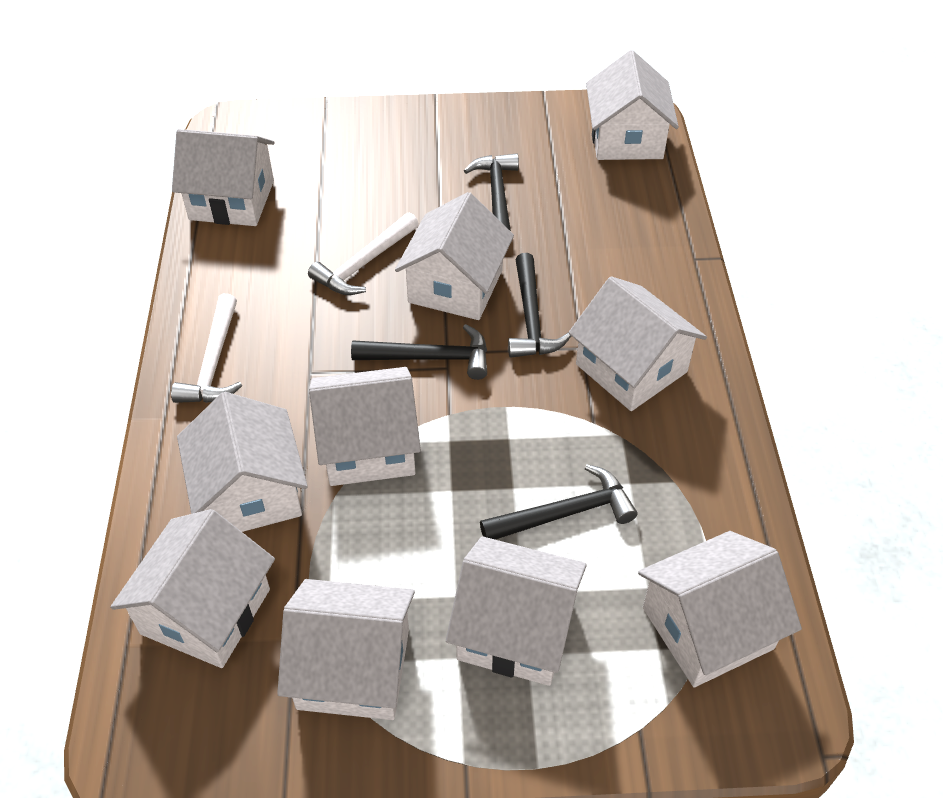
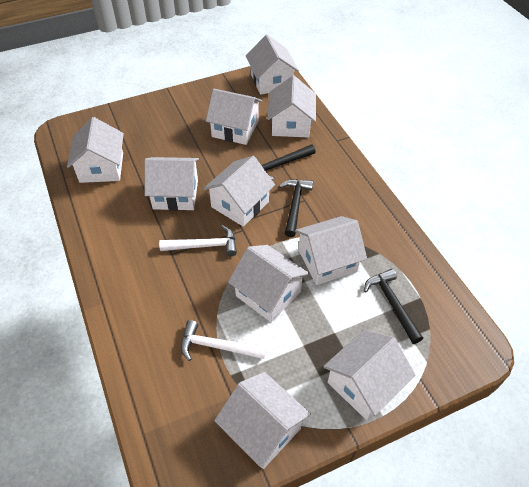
black hammer: [351,324,487,380] [464,153,519,231] [480,464,637,540] [508,253,571,358] = 4 -> [256,144,316,180] [279,179,313,237] [364,269,423,344] = 3

